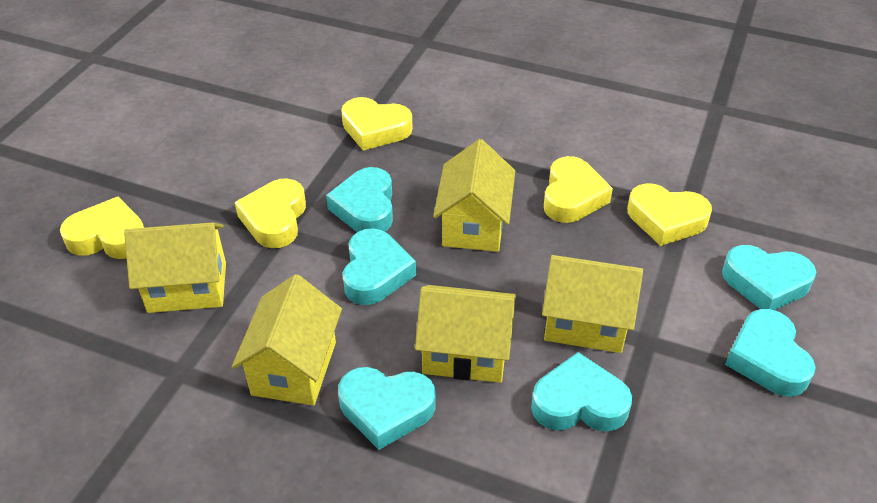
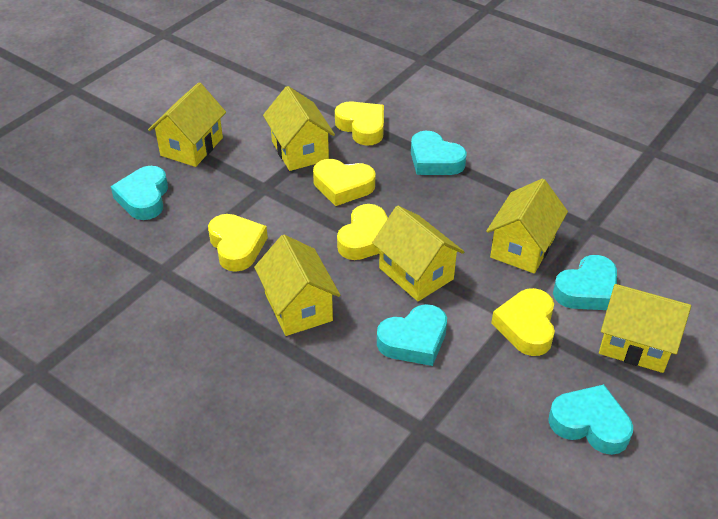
turquoise heart: [326,167,393,232] [338,367,436,450] [343,228,416,305] [531,352,632,432] [722,245,816,310] [725,309,816,397] = 6 -> [111,166,168,220] [377,304,447,366] [411,131,467,175] [548,384,633,455] [553,255,617,310] = 5
yellow house: [124,222,226,313] [232,274,342,405] [415,285,516,383] [433,139,515,252] [542,255,643,353] = 5 -> [148,83,226,167] [254,235,340,336] [263,86,335,171] [372,206,464,301] [486,179,568,273] [599,284,691,373] = 6

